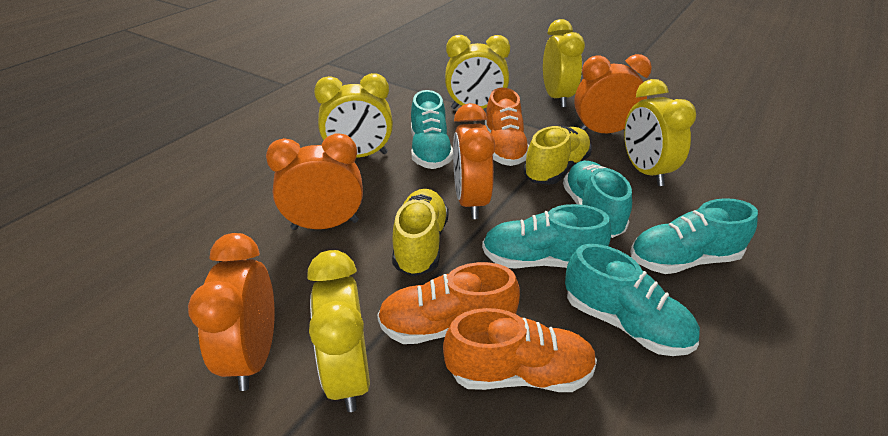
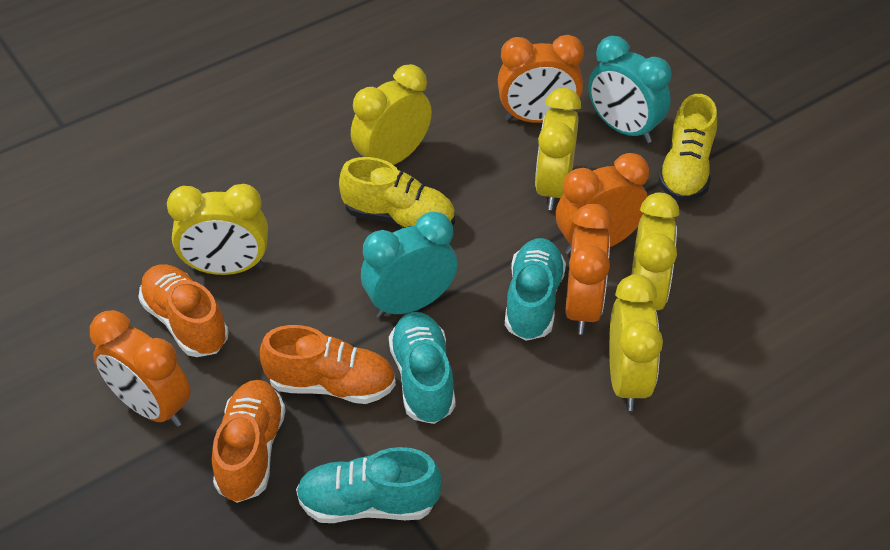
turquoise clock: none = 0 -> [361,212,457,318] [588,36,671,143] = 2
turquoise shoe: [411,90,453,169] [482,204,611,269] [563,161,632,238] [565,244,700,356] [630,198,758,274] = 5 -> [296,447,442,523] [389,312,456,424] [505,238,566,341] = 3

